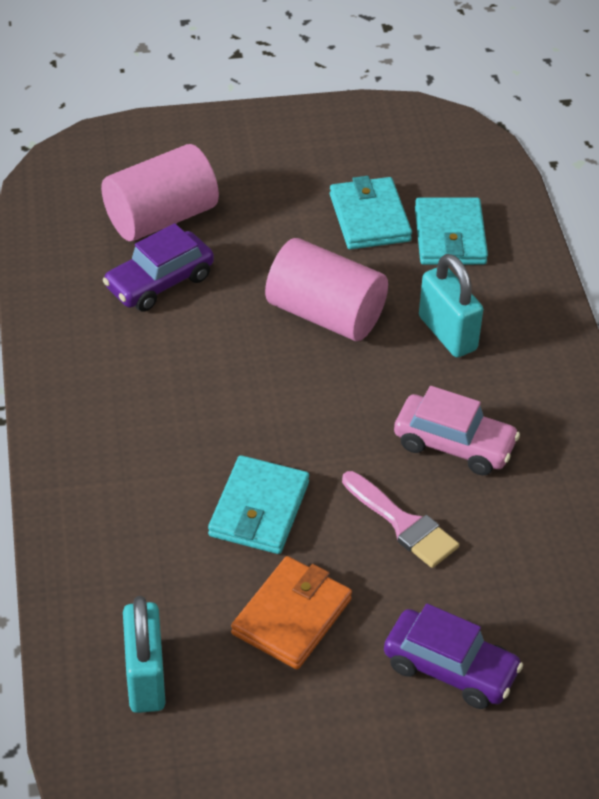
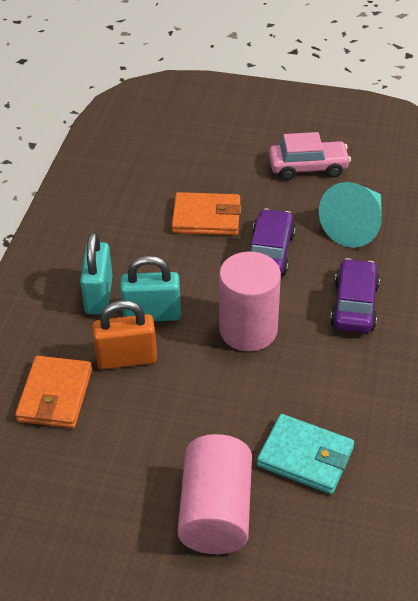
orange padlock: none = 0 -> [92,300,157,369] = 1
orange wallet: [231,556,352,669] = 1 -> [15,356,92,428] [171,192,242,236] = 2
pink brush: [342,471,459,568] = 1 -> none = 0
turquoise cone: none = 0 -> [319,182,382,248] = 1
turquoise wallet: [208,455,309,554] [330,176,412,250] [415,198,488,265] = 3 -> [257,414,354,494] = 1

